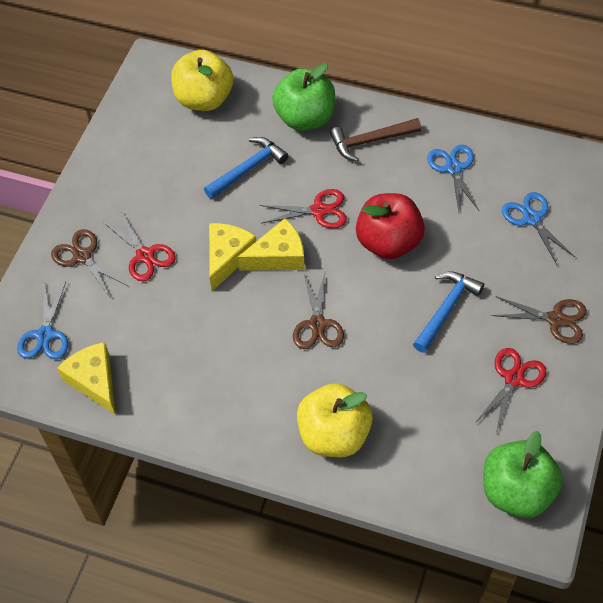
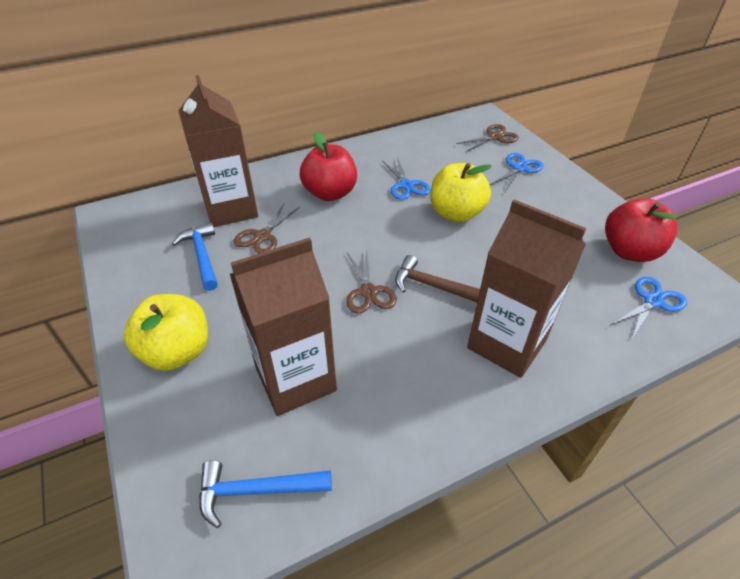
brown carton: none = 0 -> [178,75,258,227] [230,237,337,416] [467,199,586,378] = 3
green apple: [272,63,335,131] [483,431,563,518] = 2 -> none = 0
red apple: [356,193,425,259] = 1 -> [300,132,357,201] [605,198,677,262] = 2
red scissors: [104,212,176,281] [260,189,347,228] [475,348,546,434] = 3 -> none = 0
yellow cheese: [57,342,115,415] [209,223,257,291] [237,218,305,271] = 3 -> none = 0

